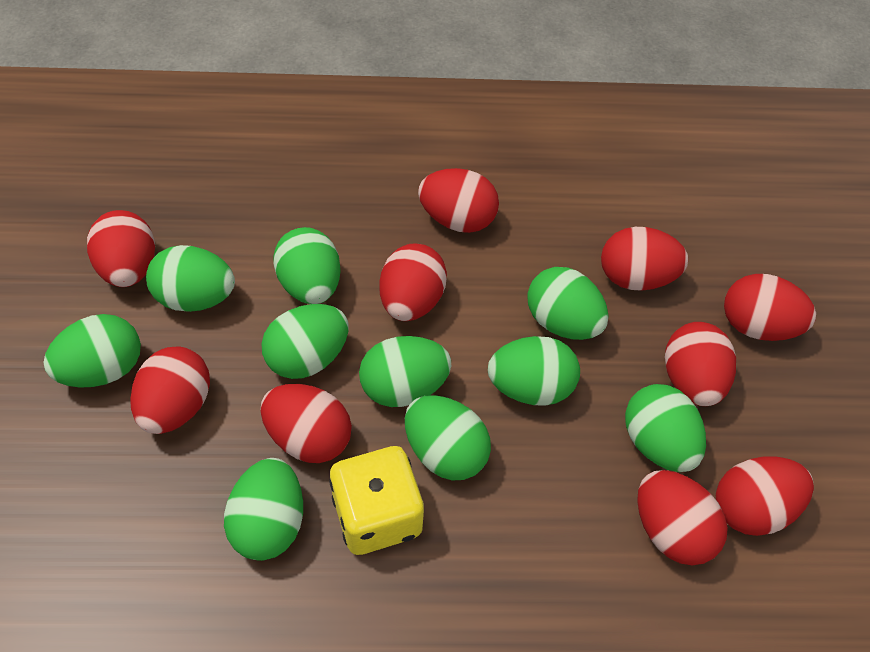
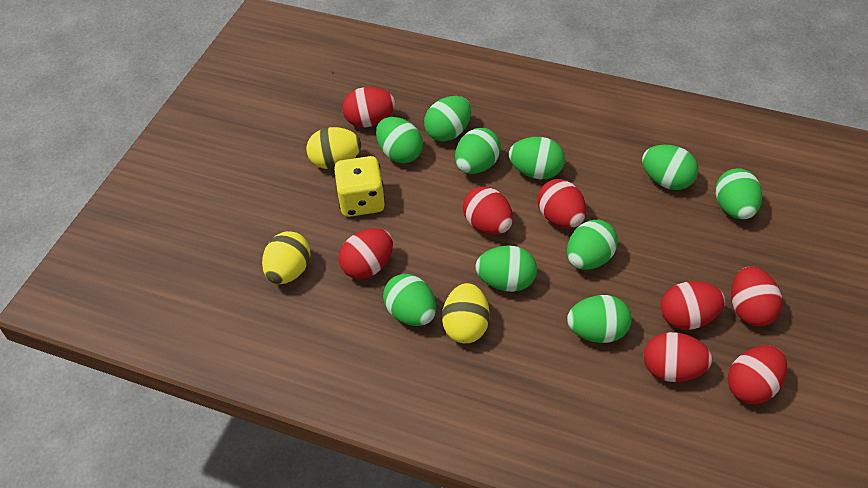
red egg: [87,210,155,287] [130,347,210,434] [261,384,352,463] [379,243,447,321] [418,168,499,233] [601,227,688,291] [637,470,728,566] [665,322,736,406] [716,456,814,536] [724,274,816,341] = 10 -> [338,228,393,279] [342,87,395,127] [463,187,513,235] [538,179,586,228] [644,332,712,382] [661,281,725,330] [728,346,787,404] [731,267,782,327] = 8
yellow egg: none = 0 -> [262,231,311,284] [306,127,361,169] [442,283,490,343] = 3

